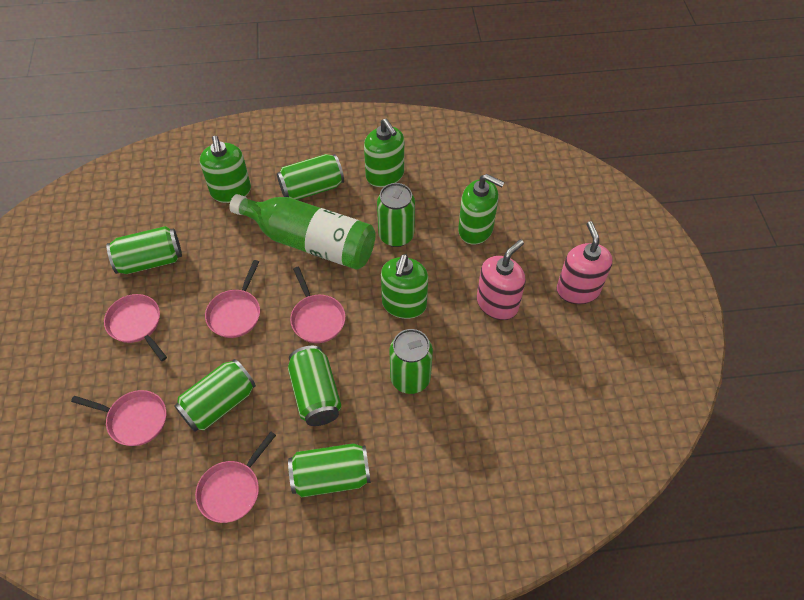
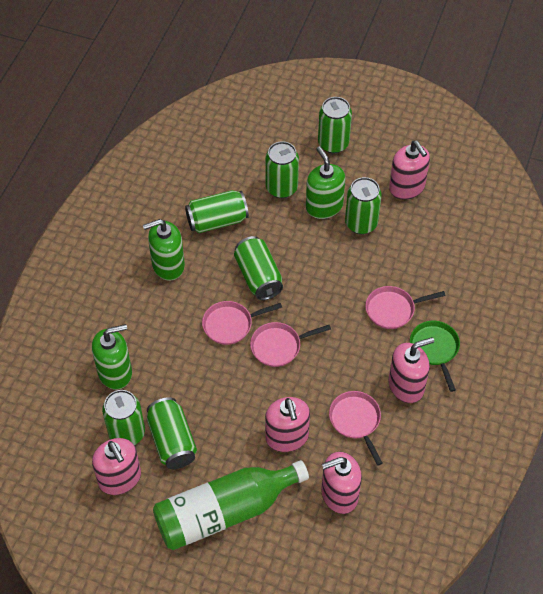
green pan: none = 0 -> [410,321,460,392] = 1
green soap dispenser: [200,136,251,203] [364,119,404,187] [381,254,428,319] [458,174,505,245] = 4 -> [92,324,132,390] [143,219,185,281] [306,146,345,219] = 3
pink pan: [71,390,166,446] [104,294,167,361] [195,432,276,523] [205,260,260,338] [290,267,345,343] = 5 -> [202,301,282,345] [250,322,331,367] [329,391,383,466] [365,286,445,329] = 4
pink soap dispenser: [477,239,526,320] [557,221,613,304] = 2 -> [92,438,141,495] [265,397,310,452] [321,452,362,514] [388,337,434,403] [389,141,430,200] = 5

